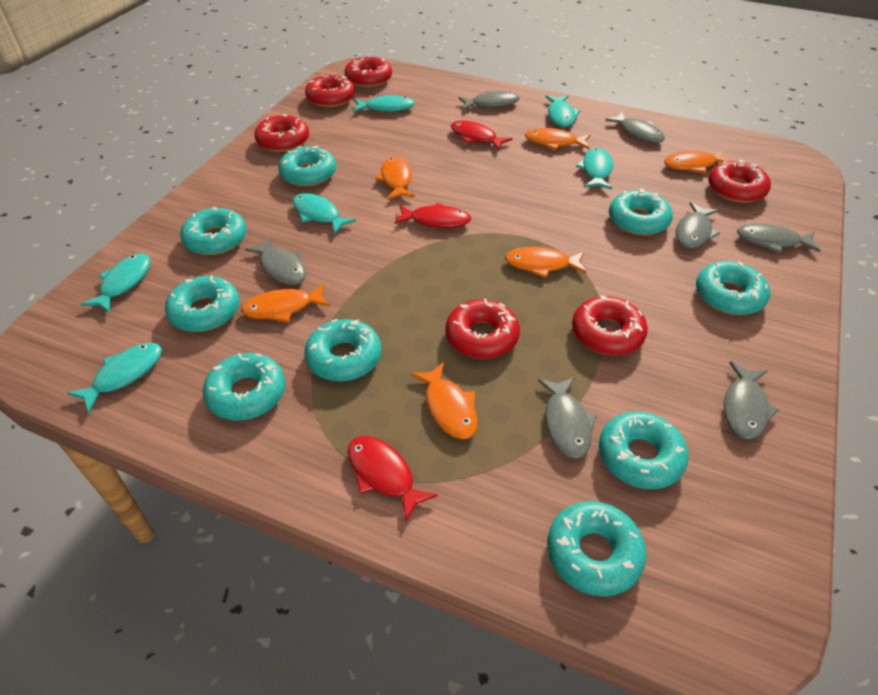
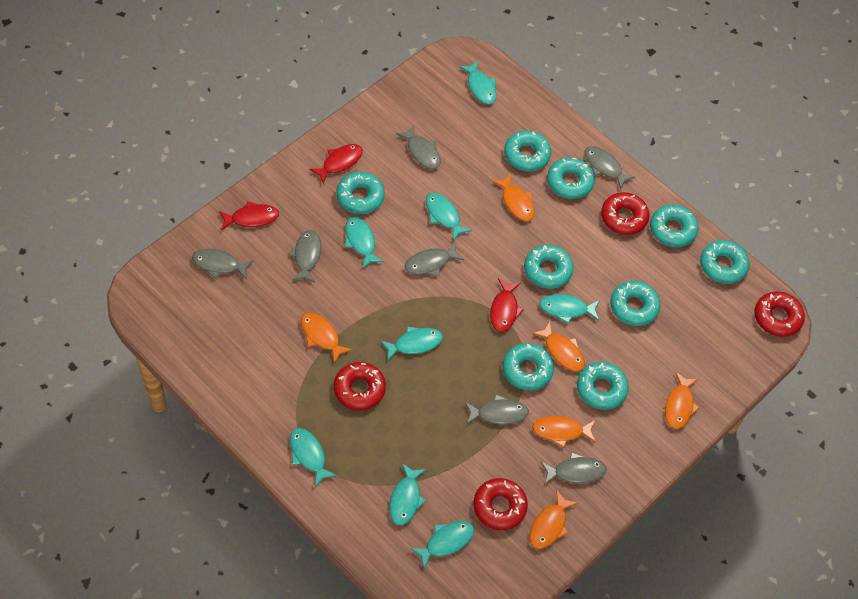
red donut: [254,114,309,152] [305,74,355,107] [345,55,392,87] [446,299,520,359] [572,295,648,355] [708,160,771,203] = 6 -> [334,362,386,410] [473,478,528,530] [601,192,650,235] [754,291,805,337] = 4
turquoise fish: [67,343,162,413] [81,254,150,313] [292,193,356,234] [354,95,415,112] [545,95,580,127] [576,148,613,189] = 6 -> [290,428,337,487] [345,217,384,269] [380,326,443,362] [389,463,426,525] [410,521,475,568] [426,193,472,241] [459,61,497,104] [539,294,600,324] = 8

